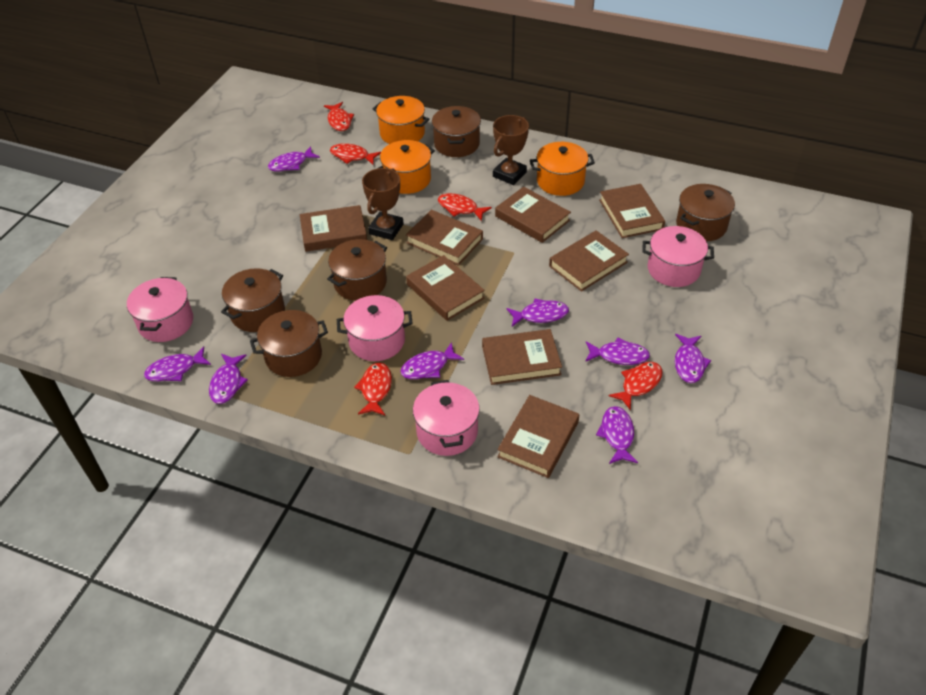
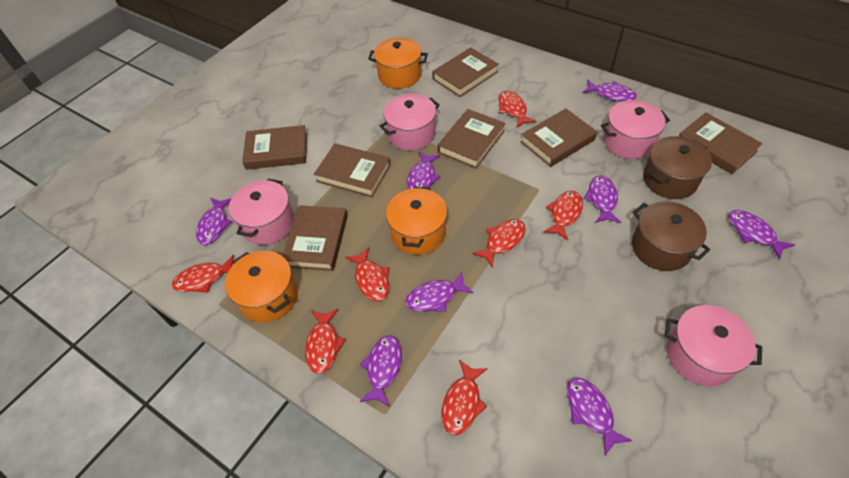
brown book: [300,205,367,252] [406,210,483,266] [406,255,485,321] [482,329,562,385] [495,187,571,243] [497,395,579,478] [549,230,629,292] [599,184,665,238] = 8 -> [242,125,307,170] [282,205,348,271] [314,143,391,197] [432,47,499,97] [437,109,506,169] [520,108,597,167] [679,112,763,174] = 7
brown pot: [221,268,285,332] [250,310,328,377] [327,239,387,301] [432,106,481,157] [676,184,735,241] = 5 -> [632,201,711,271] [643,136,712,199] = 2
brown trophy: [362,168,404,240] [493,115,529,185] = 2 -> none = 0
red fish: [324,102,354,131] [330,143,381,165] [354,362,392,415] [438,193,492,221] [608,362,663,410] = 5 -> [172,255,234,293] [305,309,345,374] [345,247,389,302] [441,360,488,435] [472,219,526,268] [499,91,536,127] [543,191,583,240] = 7

